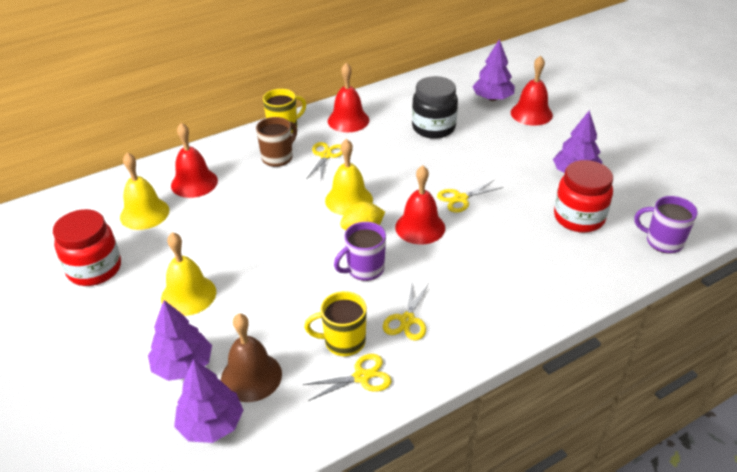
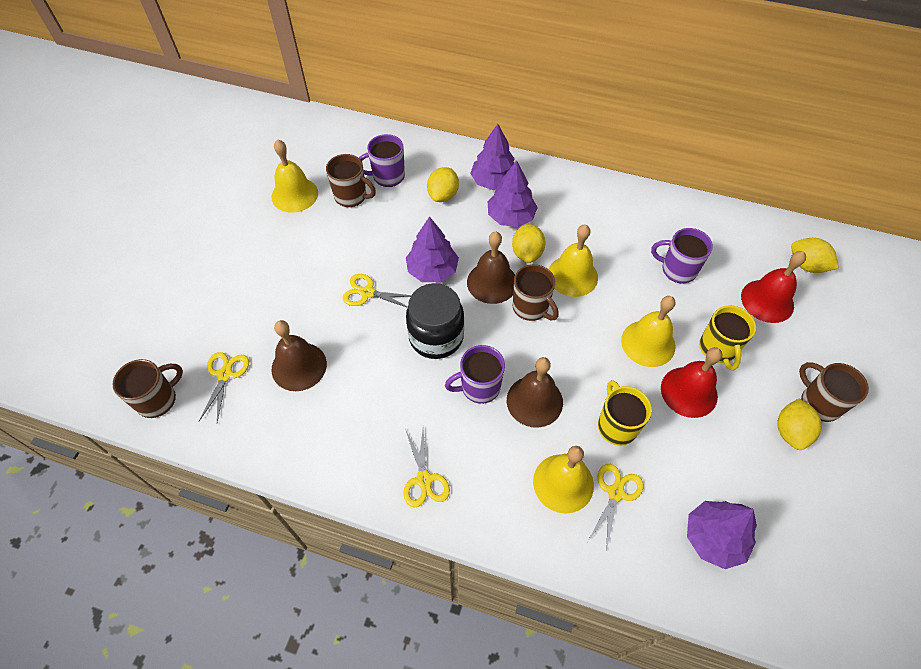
brown bell: [221,313,282,402] = 1 -> [272,320,327,391] [467,232,515,304] [507,357,563,428] = 3
brown mug: [256,117,297,167] = 1 -> [112,359,183,418] [326,154,376,207] [513,264,559,321] [799,362,869,422] = 4
purple mug: [334,222,386,281] [634,196,698,254] = 2 -> [359,134,405,187] [445,345,505,404] [651,228,713,283] = 3
red bell: [171,123,218,198] [328,63,369,132] [395,165,445,245] [511,56,553,126] = 4 -> [661,347,722,418] [741,251,806,323] = 2
red jar: [53,209,121,286] [554,160,613,233] = 2 -> none = 0
yellow bell: [120,152,169,230] [161,232,216,316] [325,139,373,215] = 3 -> [272,140,318,213] [533,446,594,514] [549,225,598,297] [621,296,675,367] = 4
yellow lemon: [340,202,385,230] = 1 -> [427,167,459,202] [512,224,546,263] [777,399,822,450] [791,238,839,273] = 4

